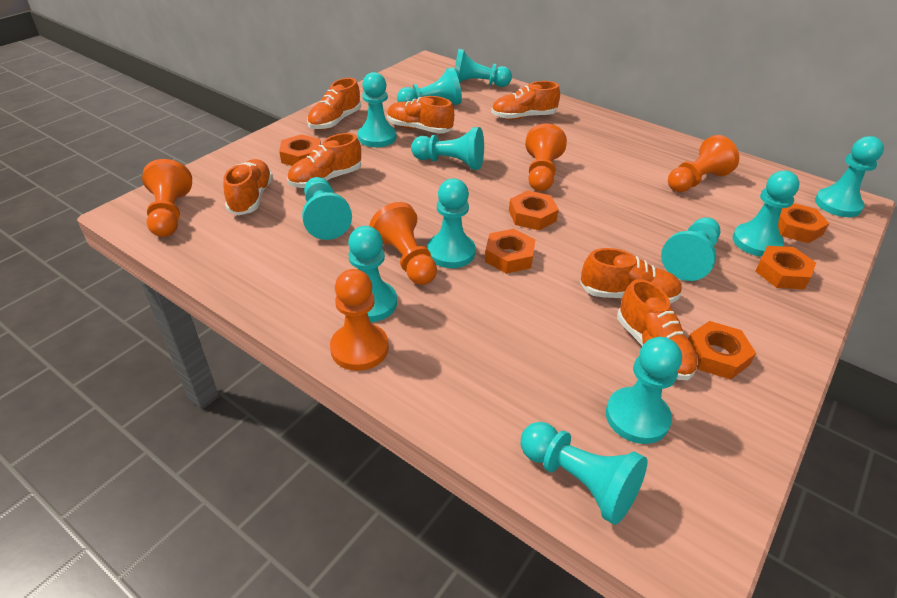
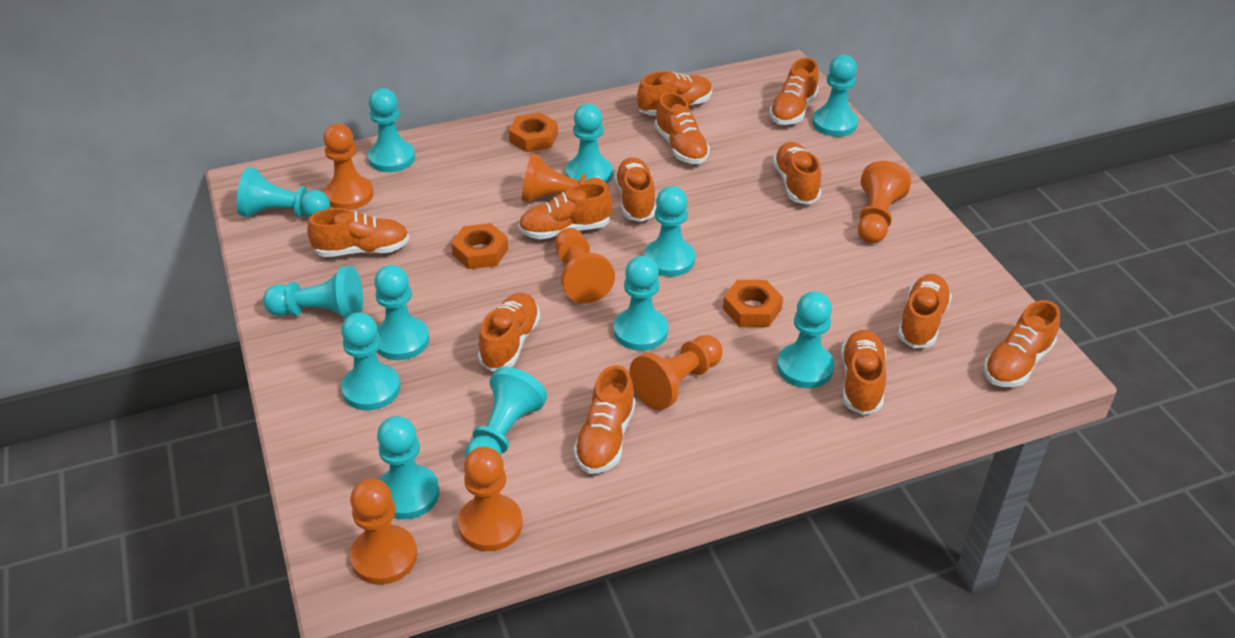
orange nut: [279,134,321,166] [485,229,535,274] [509,190,559,231] [688,321,756,380] [755,246,816,289] [778,203,829,243] = 6 -> [451,223,508,269] [509,113,558,152] [723,280,783,327] = 3
orange pawn: [142,159,192,237] [330,269,389,371] [369,202,437,285] [525,123,567,191] [668,135,739,192] = 5 -> [323,124,374,210] [350,478,417,585] [458,447,523,551] [522,153,610,203] [555,228,615,303] [629,335,723,410] [858,161,911,243] = 7
orange shoe: [223,159,273,215] [287,133,361,188] [307,78,361,130] [387,96,454,134] [491,81,560,120] [580,248,682,304] [617,279,698,380] = 7 -> [307,208,409,257] [478,293,540,371] [518,182,612,239] [573,365,635,474] [614,157,656,222] [637,71,712,116] [655,92,710,164] [769,58,819,125] [773,142,821,205] [841,330,886,415] [898,274,952,348] [984,300,1060,387] = 12

